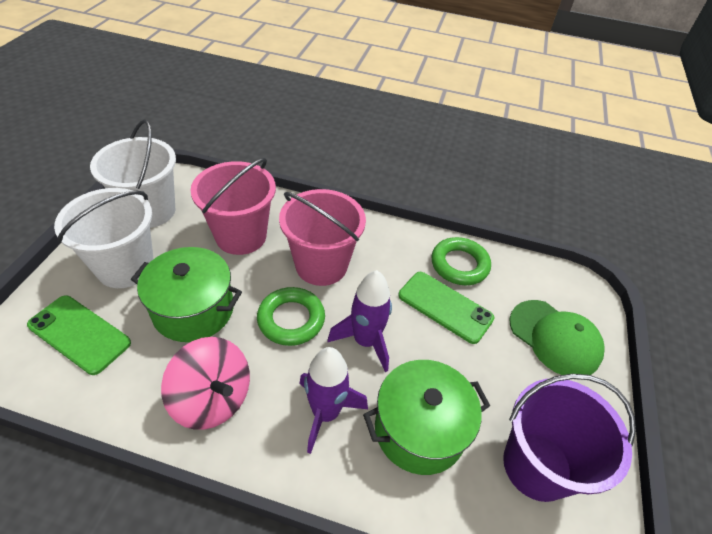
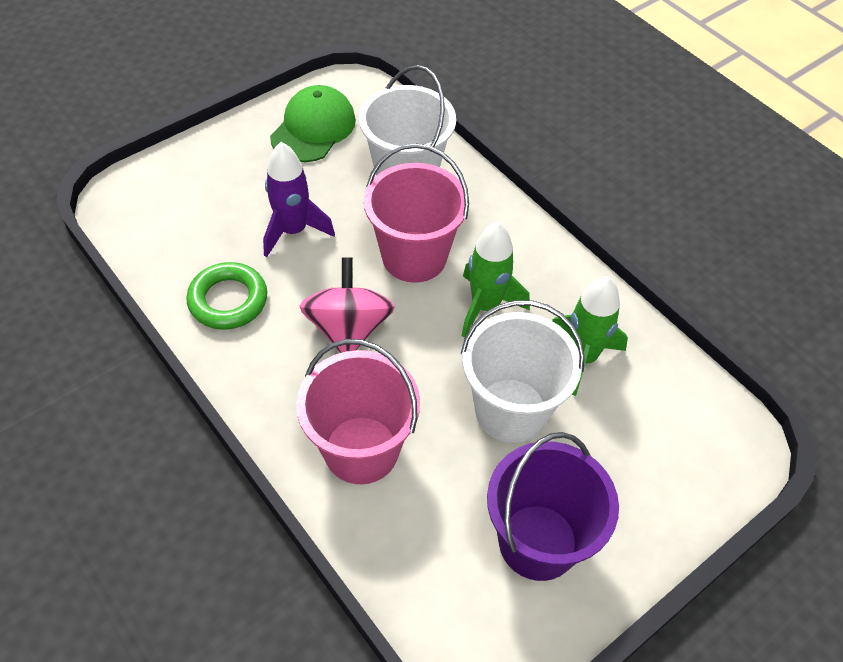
green phone: [27,295,131,375] [398,272,494,344] = 2 -> none = 0
green pot: [131,247,242,342] [363,360,490,475] = 2 -> none = 0
green ring: [257,287,325,346] [432,237,491,285] = 2 -> [186,262,267,330] = 1
green rocket: none = 0 -> [462,222,530,338] [552,276,628,396] = 2
purple rocket: [299,347,368,454] [328,270,392,372] = 2 -> [263,142,335,257] = 1

